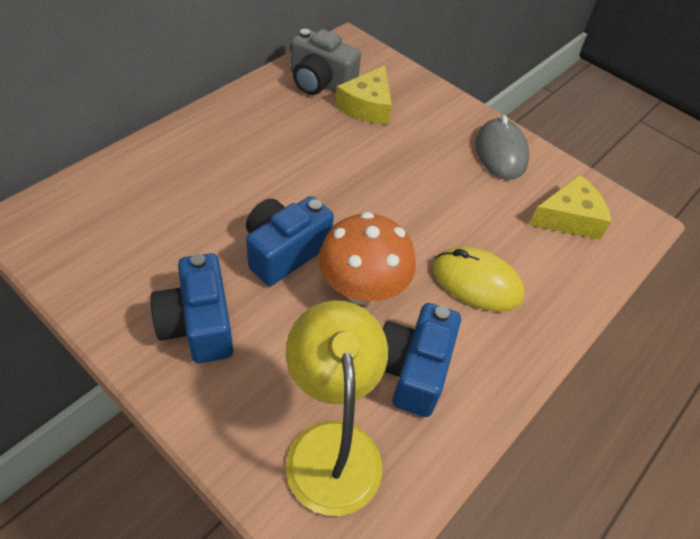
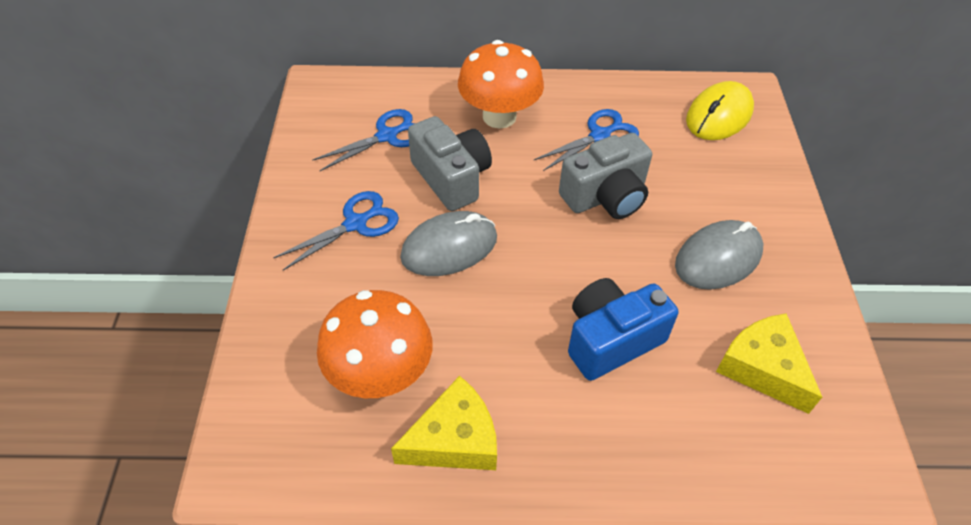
blue camera: [150,253,233,363] [246,196,334,286] [383,303,461,417] = 3 -> [568,278,678,381] = 1
blue scissors: none = 0 -> [273,191,399,271] [312,109,415,171] [534,109,639,171] = 3
grey camera: [291,29,361,95] = 1 -> [408,116,492,211] [559,133,652,219] = 2
grey mouse: [475,115,529,180] = 1 -> [400,211,497,276] [675,220,763,290] = 2
orange mushroom: [318,212,416,305] = 1 -> [317,290,433,398] [458,40,544,129] = 2
yellow lamp: [286,300,388,516] = 1 -> none = 0

